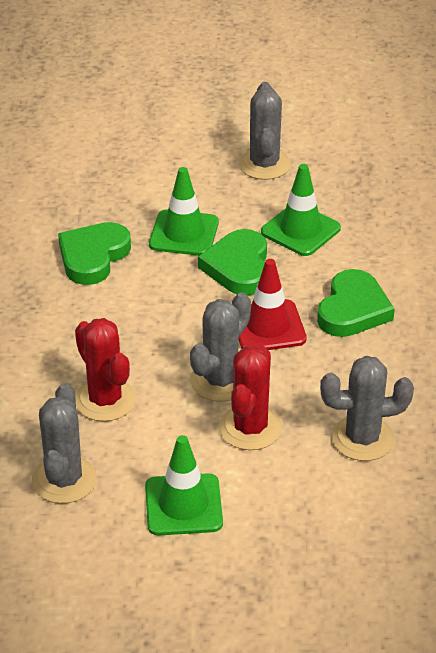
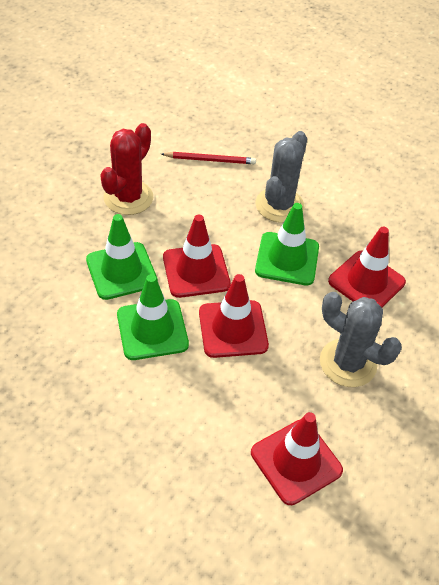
green heart: [58,222,131,285] [198,229,267,295] [317,269,395,337] = 3 -> none = 0
grey cactus: [32,383,97,504] [190,292,251,402] [238,82,291,180] [320,356,414,461] = 4 -> [256,131,307,223] [320,292,402,387] = 2
red cactus: [75,318,136,421] [219,345,282,450] = 2 -> [100,123,153,215] = 1
red pencil: none = 0 -> [161,152,256,164] = 1
red traffic cone: [239,259,307,350] = 1 -> [163,215,231,298] [199,274,269,358] [251,412,343,505] [328,227,406,307] = 4

